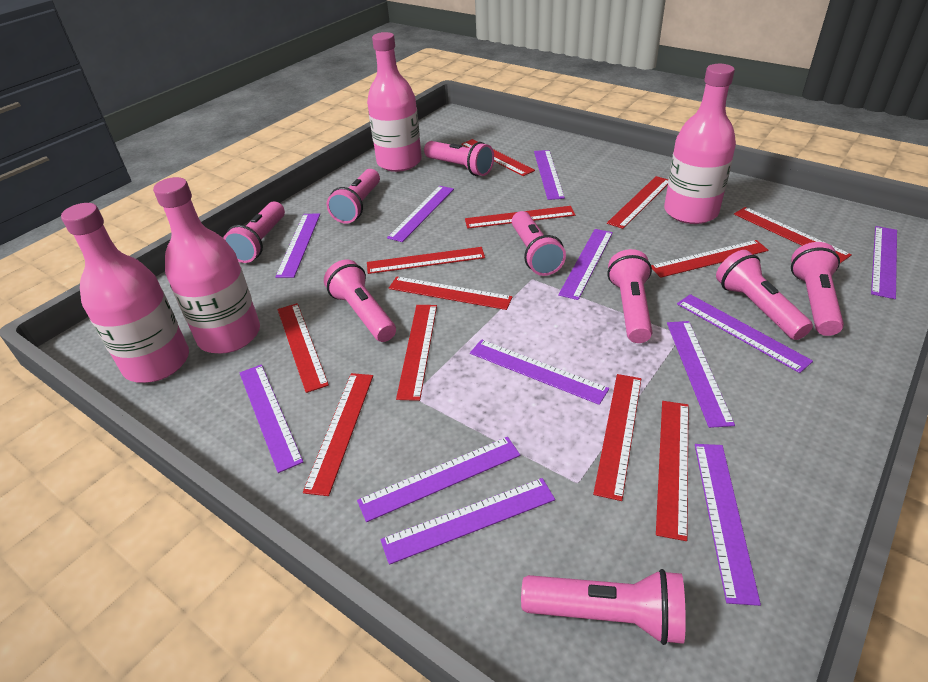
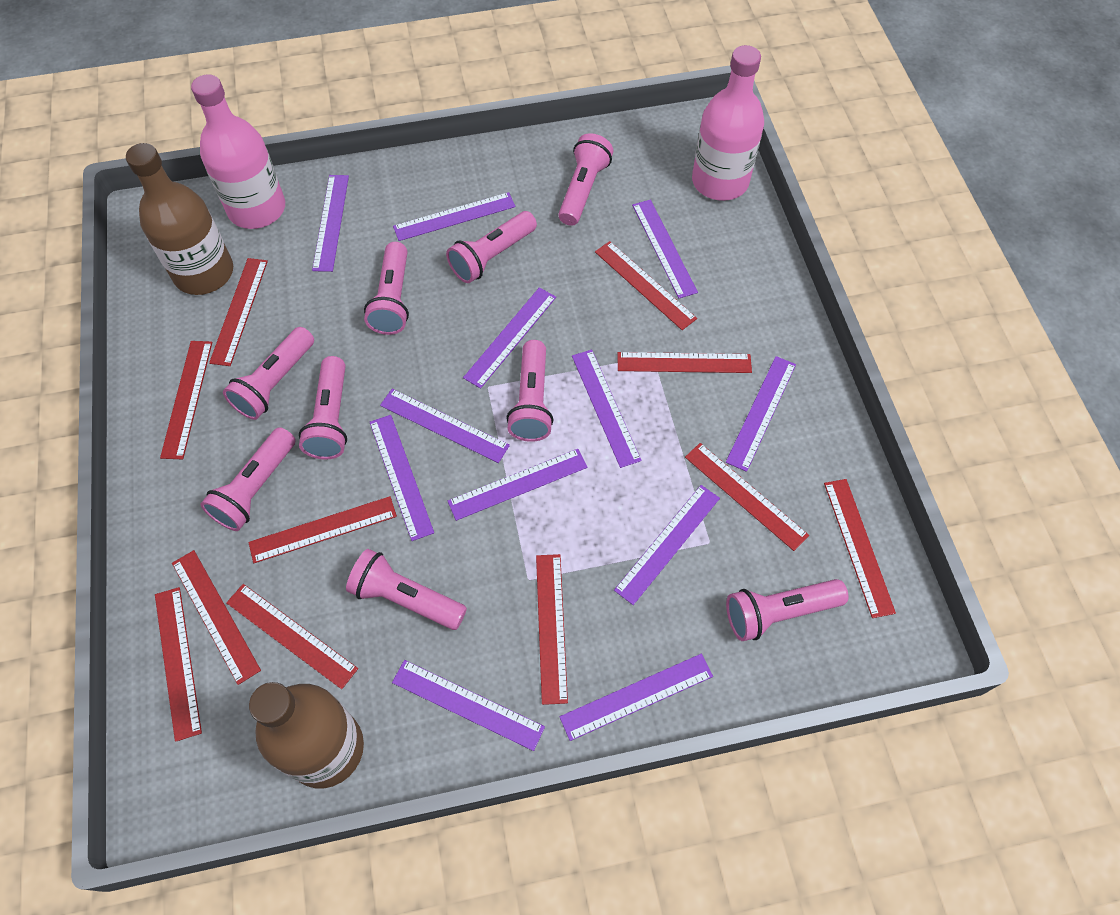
brown bottle: none = 0 -> [126,143,233,295] [249,682,364,788] = 2
pink bottle: [61,203,189,383] [153,177,260,354] [367,32,422,172] [664,64,736,224] = 4 -> [191,74,285,229] [692,45,764,201] = 2
red ruler: [277,303,329,393] [303,373,373,496] [367,247,485,274] [389,276,513,310] [396,305,437,401] [461,139,535,176] [465,206,575,229] [593,374,641,501] [607,176,668,229] [651,240,768,278] [656,401,689,541] [734,207,852,263] = 12 -> [155,587,202,742] [160,341,212,460] [172,550,261,685] [209,258,268,366] [226,584,358,689] [248,496,397,563] [536,554,568,705] [595,241,697,330] [618,352,752,373] [685,443,809,551] [824,479,896,618] = 11

